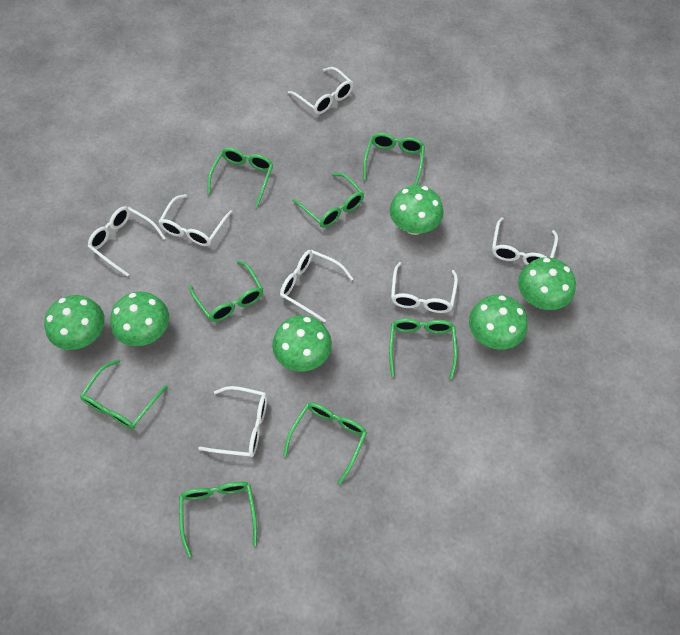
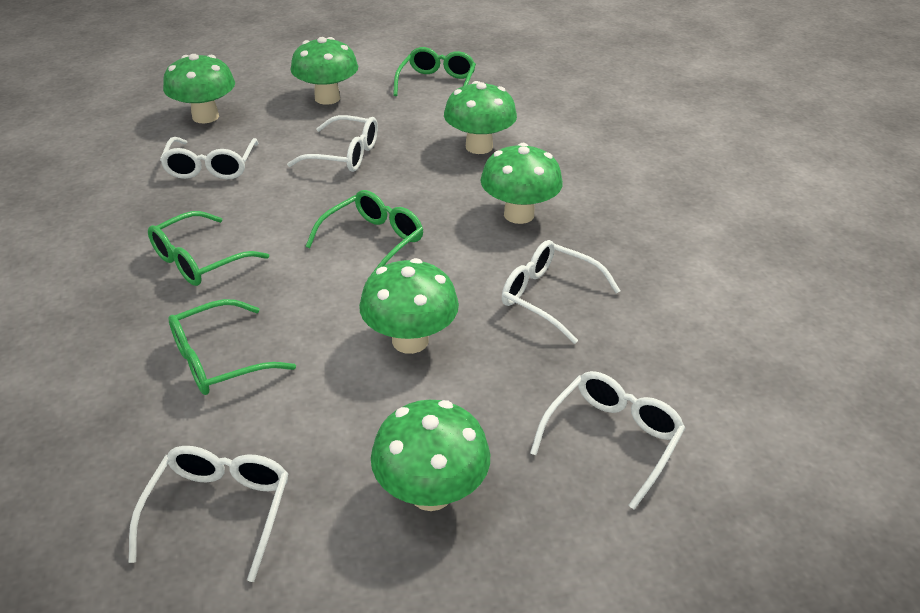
green glasses: [80,359,168,429] [179,482,257,558] [189,260,263,322] [207,148,273,207] [283,402,367,485] [292,173,364,228] [363,133,425,185] [389,318,457,379] = 8 -> [148,211,269,286] [168,299,296,395] [305,190,423,280] [393,47,476,96] = 4
white glasses: [88,206,166,277] [159,194,233,246] [198,386,267,457] [280,250,353,323] [288,67,353,114] [391,262,458,313] [492,217,558,265] = 7 -> [128,446,288,582] [160,137,259,179] [287,115,378,172] [502,240,620,344] [530,371,685,510] = 5

